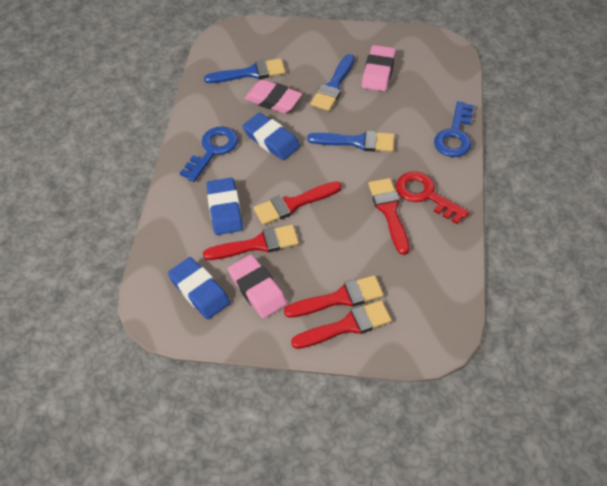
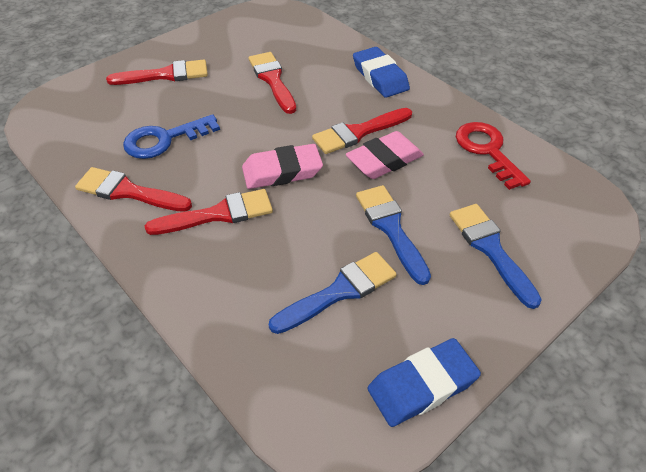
blue eraser: [168,257,230,319] [206,178,243,235] [242,113,300,160] = 3 -> [353,47,410,98] [368,338,481,427] = 2
blue key: [180,127,238,182] [434,101,474,157] = 2 -> [123,114,220,159] = 1
pink eraser: [228,255,287,319] [244,79,302,114] [362,45,396,91] = 3 -> [242,144,323,189] [346,131,424,179] = 2

